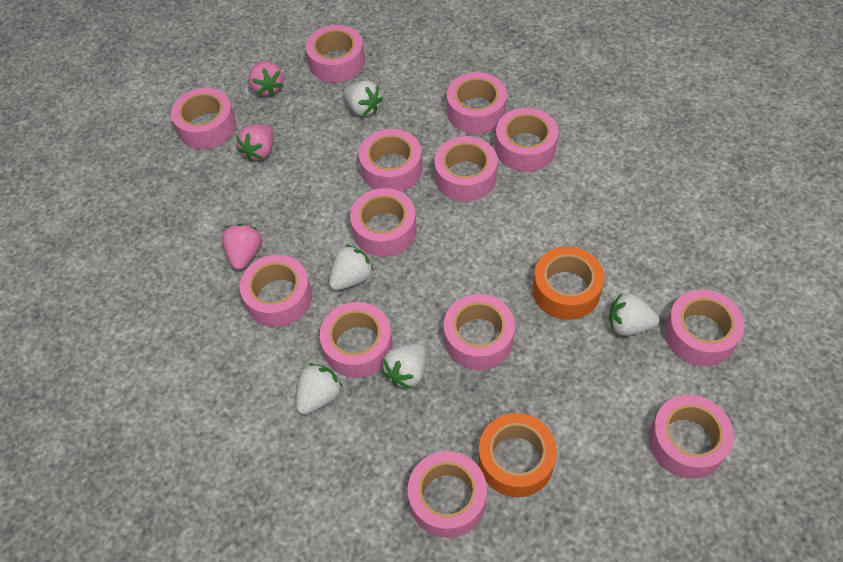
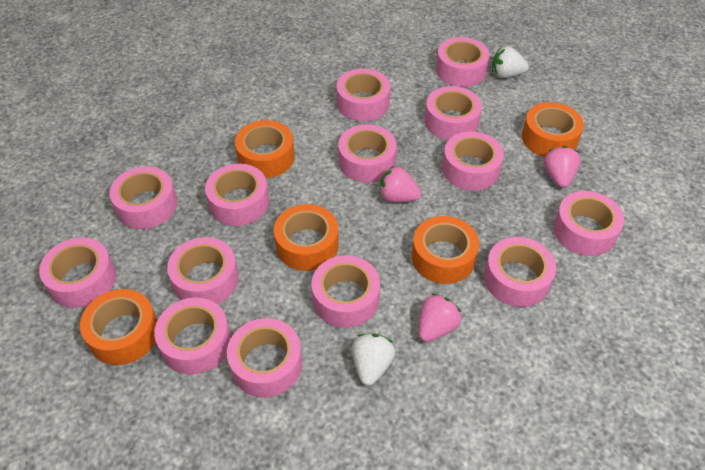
orange tape: [479,413,557,497] [533,246,604,320] = 2 -> [80,289,158,365] [235,120,295,178] [274,204,339,271] [412,216,479,284] [522,102,584,157] = 5
pink tape: [171,88,236,149] [240,255,312,327] [306,25,365,83] [320,302,393,378] [350,188,417,257] [359,129,422,192] [408,451,487,538] [434,136,498,202] [444,294,515,370] [447,72,507,134] [495,108,558,172] [649,395,734,479] [665,289,744,366] = 13 -> [39,238,116,308] [109,166,177,229] [154,298,231,375] [167,237,239,304] [205,164,269,226] [227,318,302,397] [312,255,380,328] [337,69,390,121] [338,124,397,183] [424,86,482,140] [436,37,490,87] [442,131,504,191] [484,237,556,307] [553,191,624,256] = 14
white strawberry: [296,363,343,414] [329,245,374,290] [344,81,383,117] [382,343,426,389] [609,293,659,336] = 5 -> [352,334,395,386] [492,46,529,78] = 2

